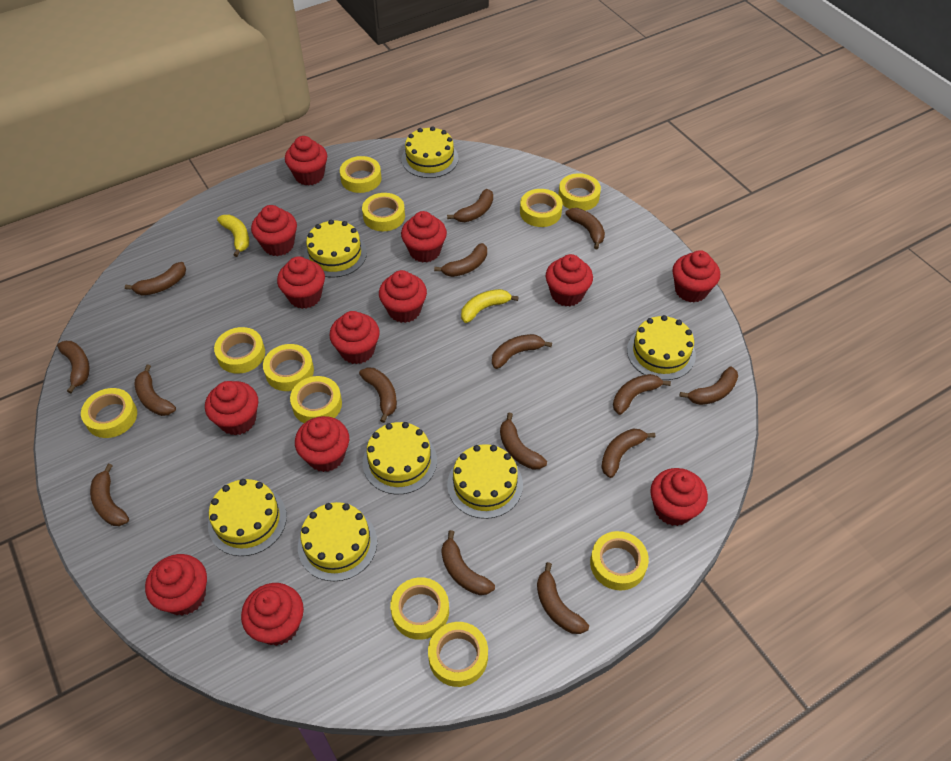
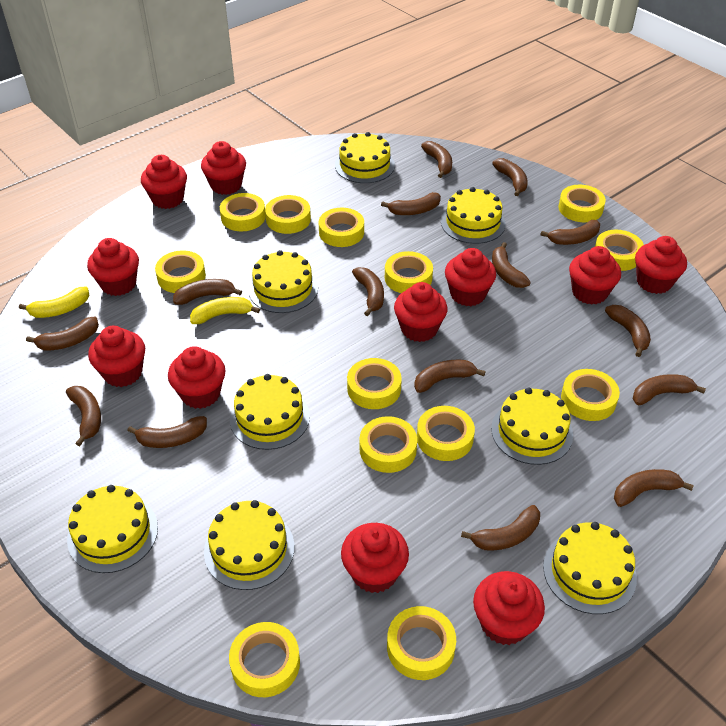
red cupcake: [145,554,207,616] [205,381,258,436] [241,583,304,646] [251,205,297,256] [277,256,325,309] [285,136,327,186] [295,416,349,472] [329,311,380,364] [379,270,427,323] [401,211,447,262] [546,254,593,306] [650,468,708,526] [673,250,720,303] = 13 -> [87,238,139,296] [88,326,145,387] [141,155,187,209] [168,346,226,409] [201,141,246,195] [341,523,409,593] [394,282,447,342] [445,248,496,306] [473,571,545,645] [569,246,621,305] [635,236,687,294] = 11
yellow cake: [208,479,287,556] [298,502,377,581] [304,220,367,277] [363,422,437,494] [401,126,459,178] [447,444,523,519] [627,315,696,380] = 7 -> [67,485,158,573] [204,500,294,590] [230,374,310,450] [248,250,318,313] [335,132,395,183] [441,187,506,244] [491,388,573,465] [543,522,637,614] = 8
yellow tape: [81,388,137,438] [214,327,265,373] [263,344,314,391] [290,376,342,423] [340,156,382,193] [362,193,405,231] [390,577,449,640] [428,622,488,687] [520,189,562,227] [558,173,601,211] [590,531,649,590] = 11 -> [155,250,206,293] [220,193,266,231] [229,622,300,697] [265,195,311,234] [318,208,364,247] [347,358,402,409] [359,416,417,473] [385,251,433,293] [387,606,456,680] [417,406,475,461] [558,185,606,222] [561,369,620,421] [595,230,644,271] = 13

